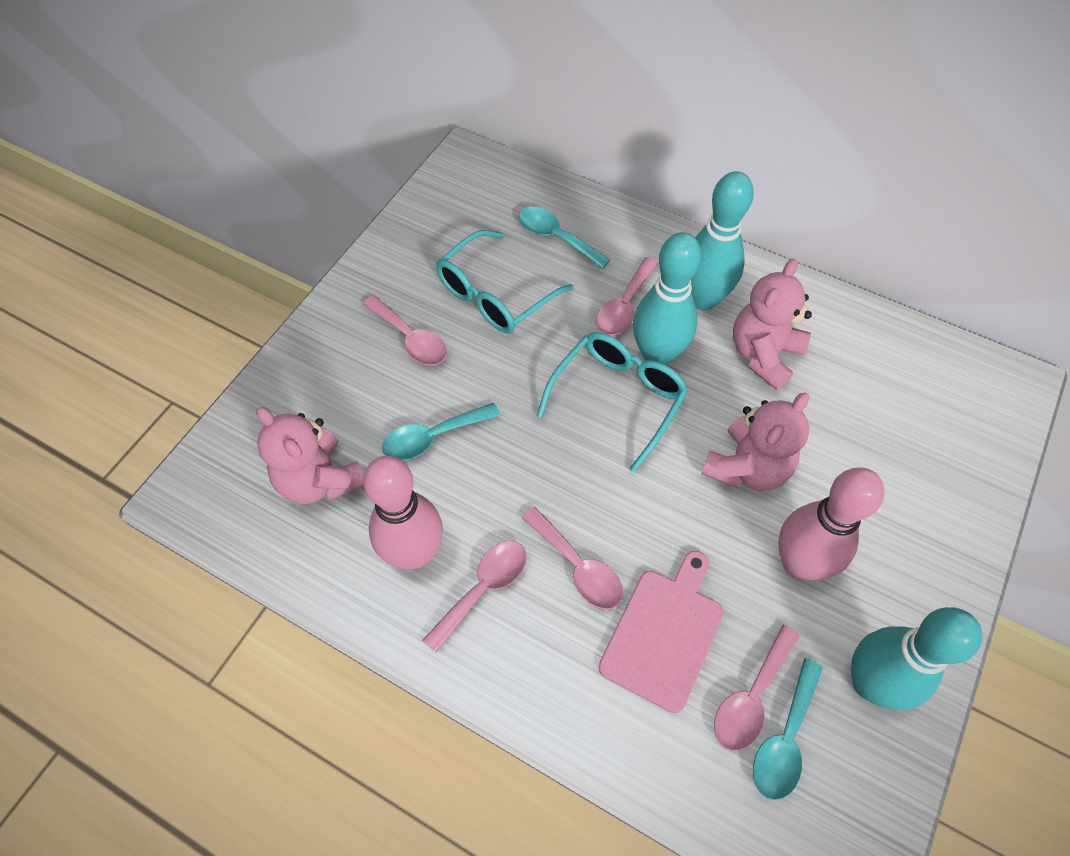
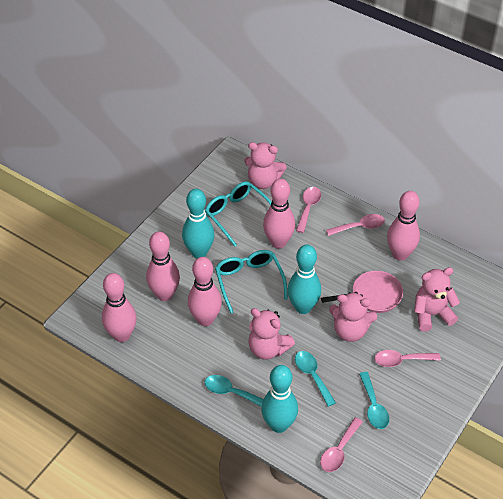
pink bowling pin: [363,456,443,569] [778,468,885,580] = 2 -> [102,273,137,342] [146,232,180,301] [188,257,222,326] [263,179,295,248] [387,191,420,261] = 5
pink cutting board: [598,551,724,713] = 1 -> none = 0
pink pan: none = 0 -> [321,271,403,313] = 1
pink spoon: [363,295,447,365] [422,541,527,653] [522,507,623,609] [596,257,659,335] [714,625,800,751] = 5 -> [296,187,321,233] [320,417,363,472] [326,214,385,236] [375,350,441,367] = 4
pink teddy bear: [256,407,364,504] [701,392,810,491] [733,259,812,390] = 3 -> [244,142,286,189] [248,308,295,360] [329,292,377,342] [414,267,460,331] = 4

